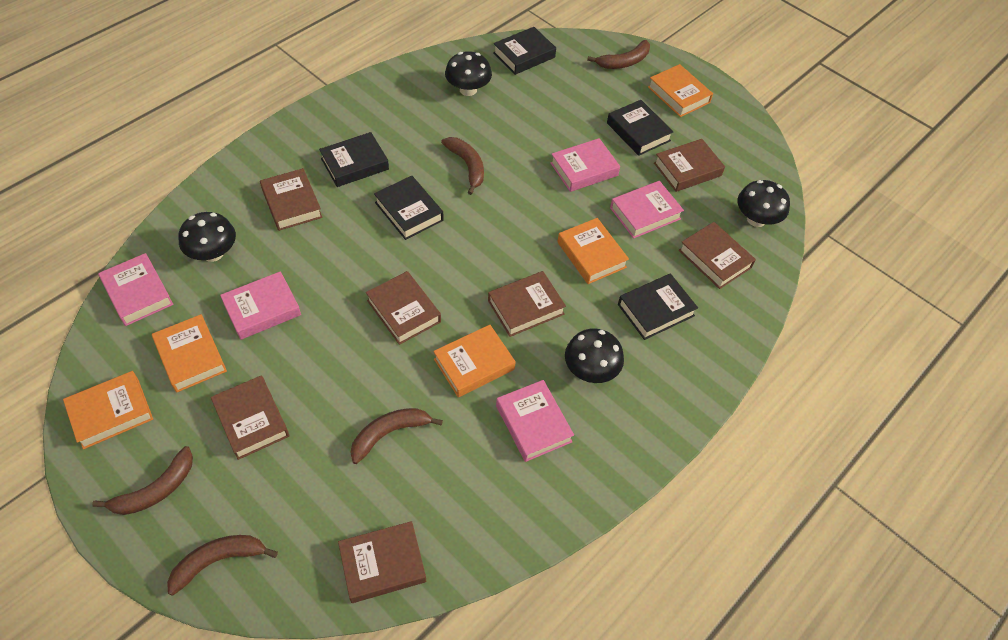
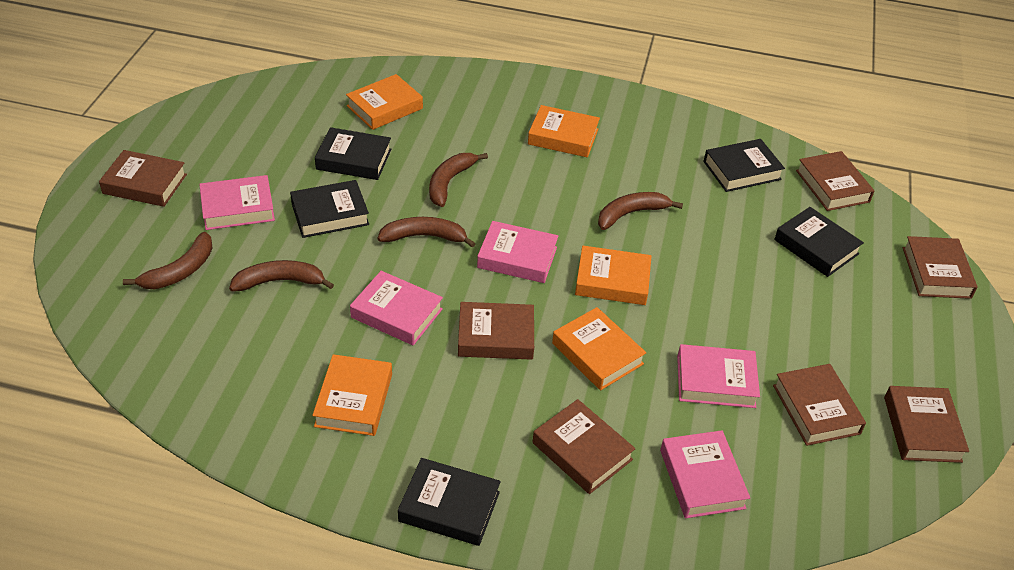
black mushroom: [178,212,236,262] [445,51,492,96] [565,328,624,383] [737,180,790,227] = 4 -> none = 0

